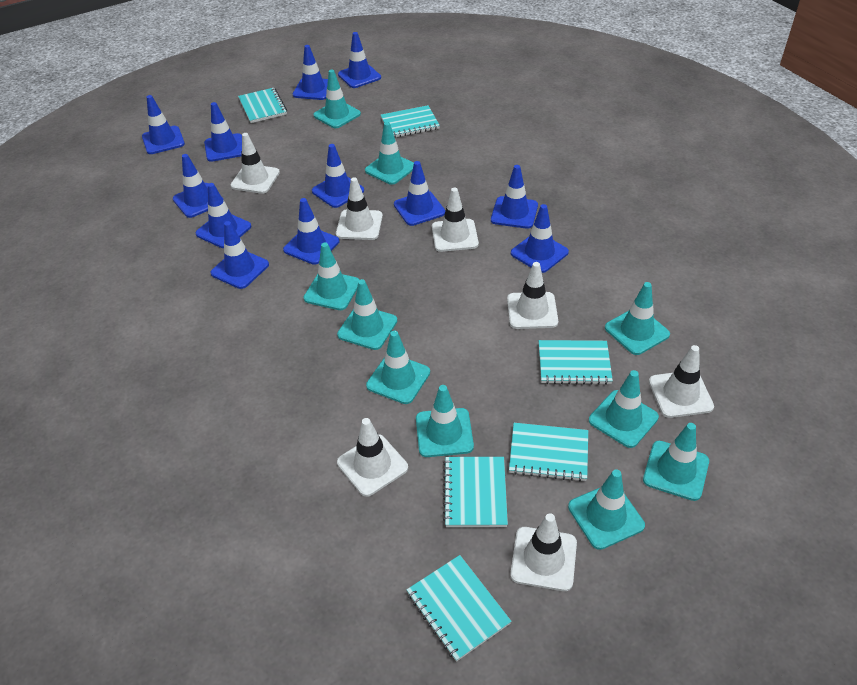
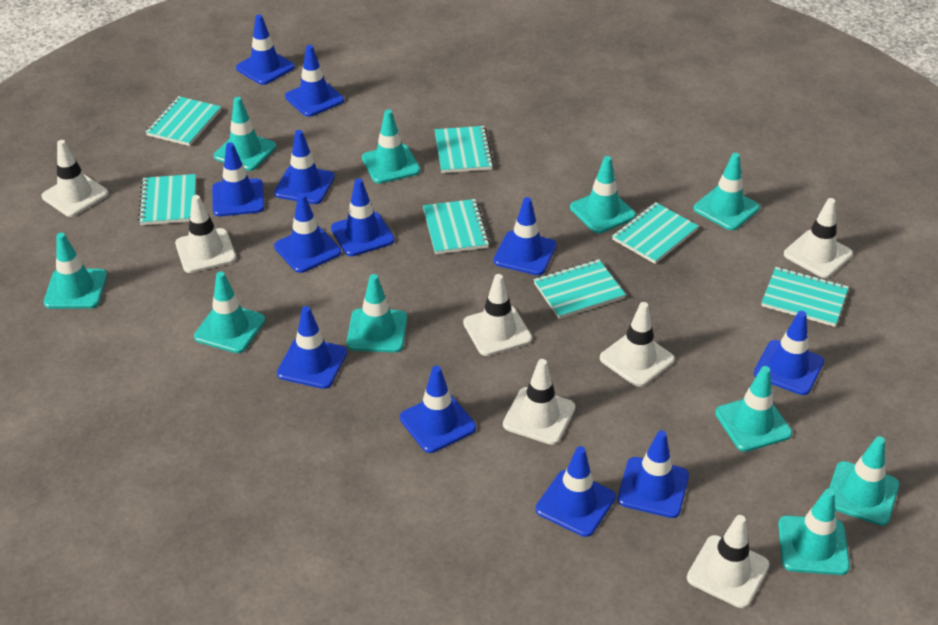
turquoise notebook: [238,88,287,123] [381,105,440,138] [407,555,511,662] [443,457,508,527] [509,423,588,482] [539,340,613,385] = 6 -> [138,174,196,225] [145,96,221,146] [423,199,490,254] [435,126,494,173] [534,259,626,319] [612,202,699,264] [761,267,849,327] = 7

